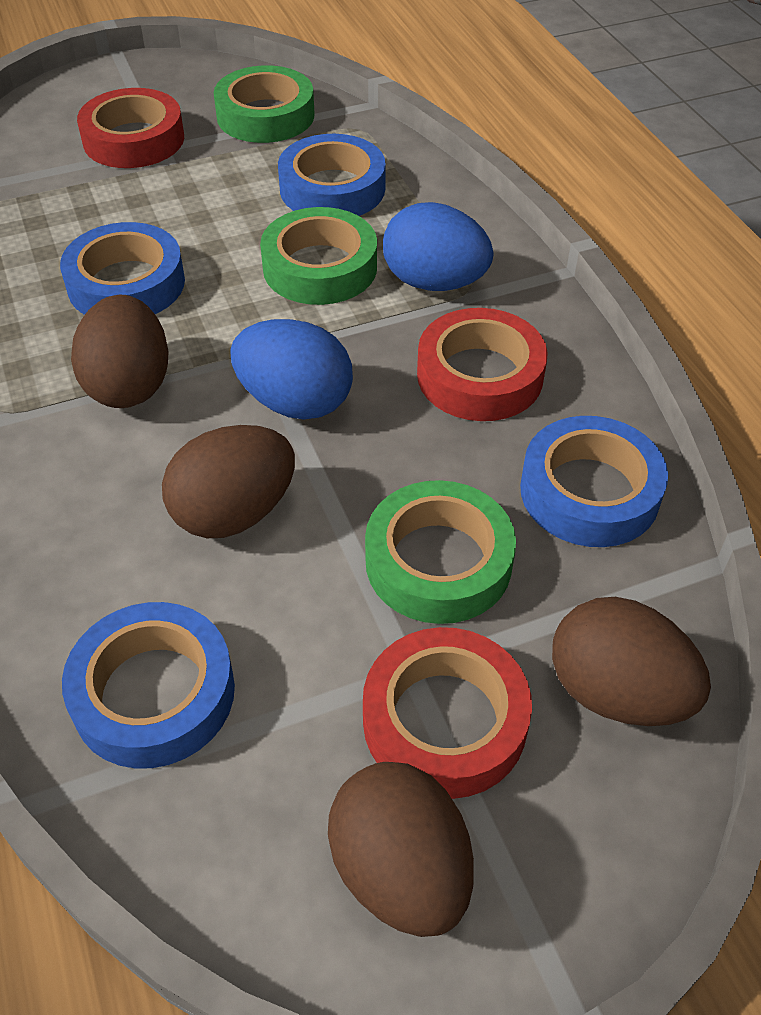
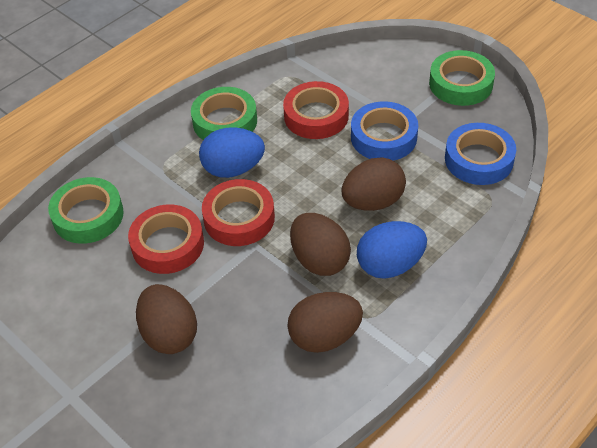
blue tape: [60,222,185,315] [62,602,235,769] [278,134,386,216] [520,416,668,547] = 4 -> [351,101,418,161] [445,123,516,185] = 2

